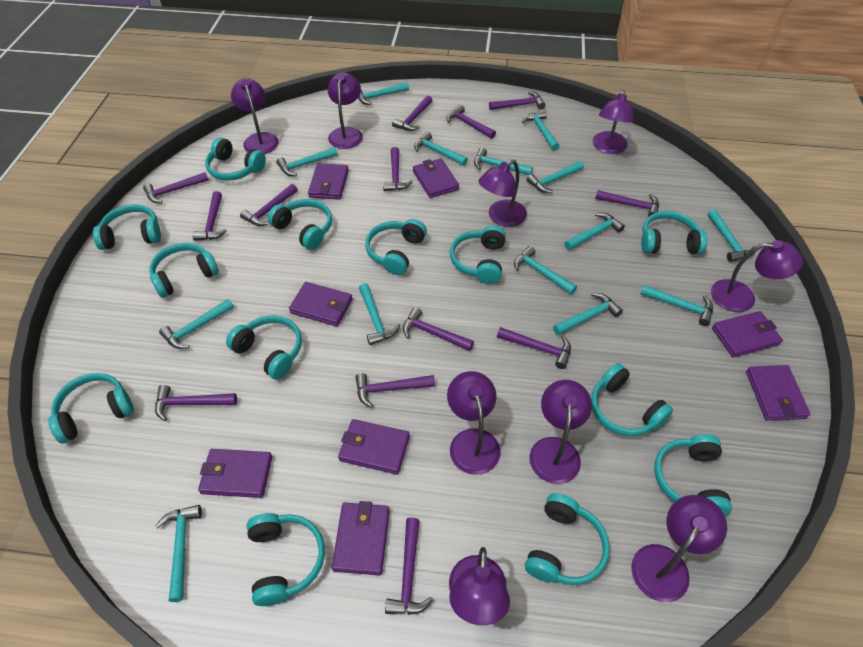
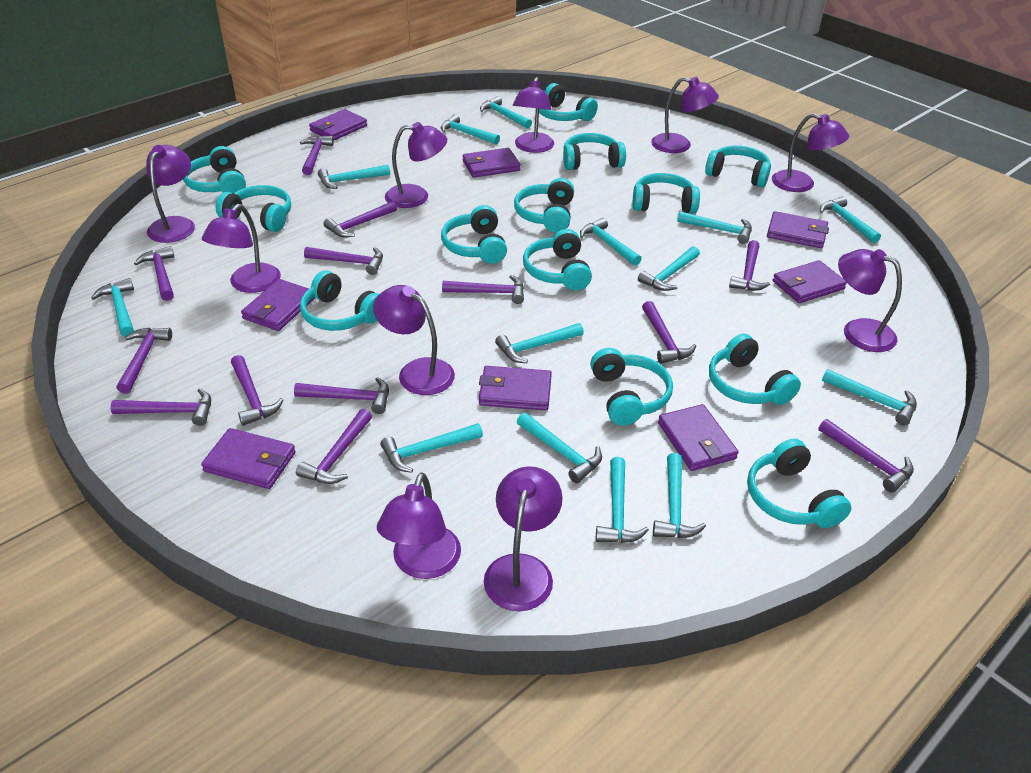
purple lamp: [231,78,279,154] [328,72,363,149] [447,371,501,475] [449,547,510,625] [479,160,527,227] [529,380,592,484] [592,90,634,154] [631,495,727,602] [711,240,803,312] = 9 -> [146,145,195,243] [202,204,281,293] [373,285,455,395] [377,472,461,579] [385,122,447,208] [484,466,563,611] [513,77,554,153] [651,77,719,153] [772,113,849,192] [838,249,902,352] = 10

